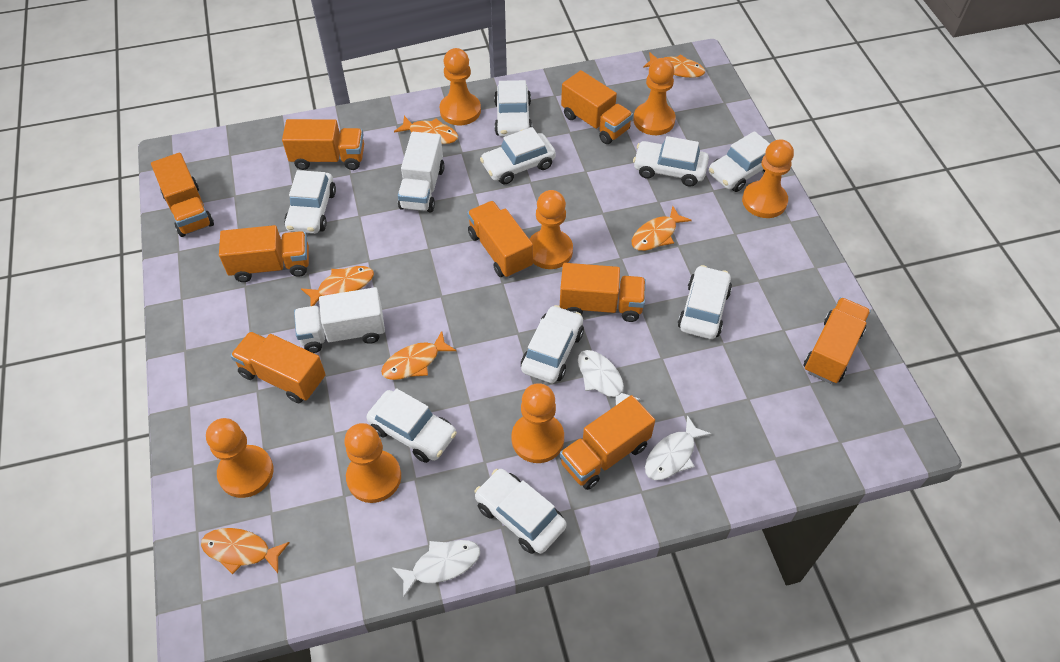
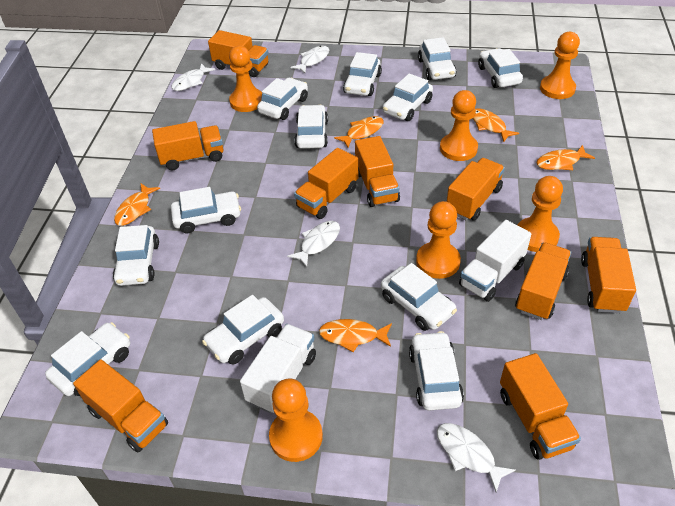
orange fish: [201,528,290,575] [301,266,374,306] [381,331,457,380] [394,116,458,144] [632,206,692,251] [643,52,705,78] = 6 -> [114,183,160,226] [319,319,392,352] [334,116,384,147] [472,108,519,142] [536,145,595,170] = 5
orange pawn: [206,418,273,498] [344,423,401,503] [440,48,481,125] [512,383,564,463] [529,190,573,269] [633,58,676,135] [742,139,794,218] = 7 -> [229,46,262,112] [269,379,323,462] [416,201,461,279] [440,90,478,161] [518,176,563,252] [540,32,580,99] = 6
white car: [284,170,336,234] [366,388,457,463] [474,469,566,554] [480,127,556,184] [494,80,532,137] [521,305,584,383] [633,136,709,187] [678,265,732,339] [709,131,770,192] = 9 -> [45,322,130,396] [113,225,159,286] [171,187,241,233] [202,295,284,365] [257,78,308,120] [294,105,328,149] [343,52,382,96] [381,263,457,331] [383,74,433,121] [409,331,464,411] [418,37,457,80] [478,48,523,88] = 12
white fish: [392,540,480,598] [578,350,641,405] [645,415,712,480] = 3 -> [172,63,215,91] [287,221,340,267] [290,46,329,74] [437,423,516,492] = 4

